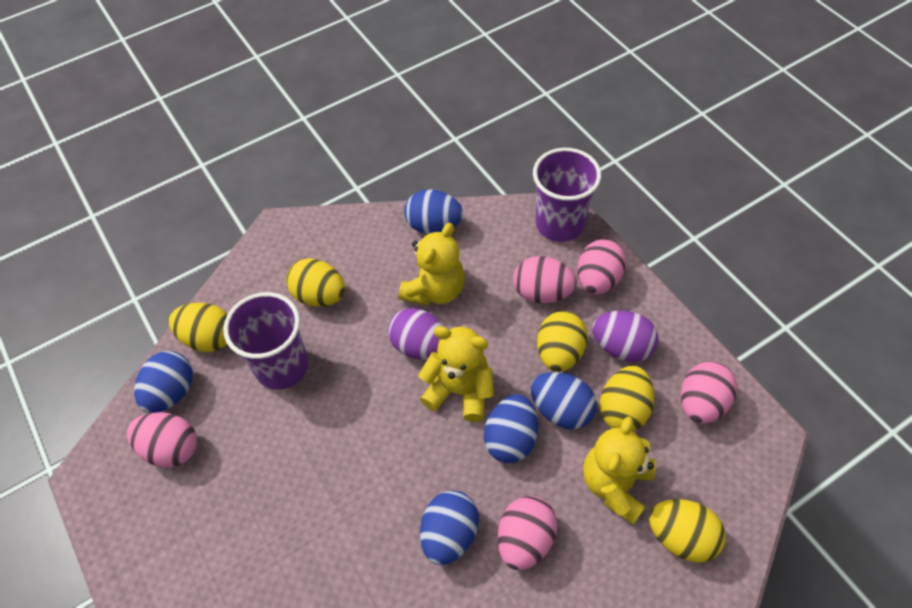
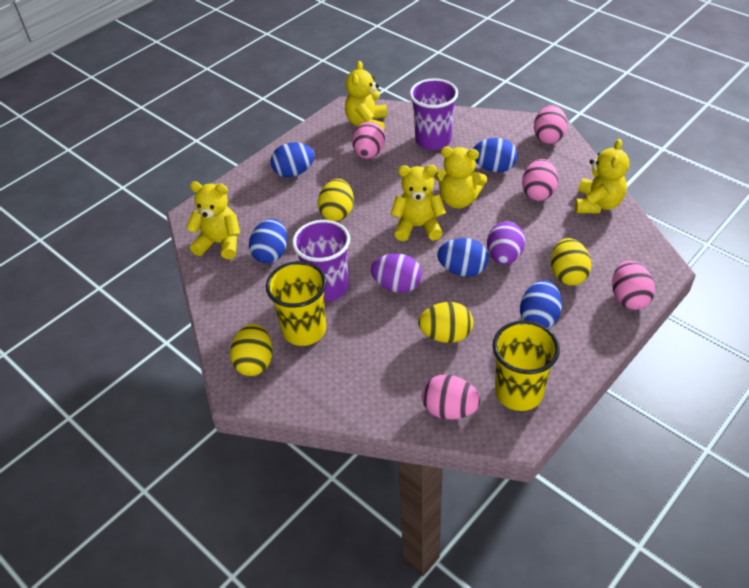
yellow cup: none = 0 -> [266,261,327,346] [493,321,560,411] = 2
yellow egg: [169,303,228,352] [286,258,345,307] [537,311,588,372] [600,366,654,431] [649,499,726,563] = 5 -> [230,324,273,376] [318,179,354,221] [418,302,473,343] [551,238,591,286] = 4
yellow teddy bear: [399,223,465,306] [418,326,494,422] [583,416,656,525] = 3 -> [186,181,240,259] [345,61,387,131] [390,165,446,241] [434,147,487,209] [575,139,629,213] = 5

